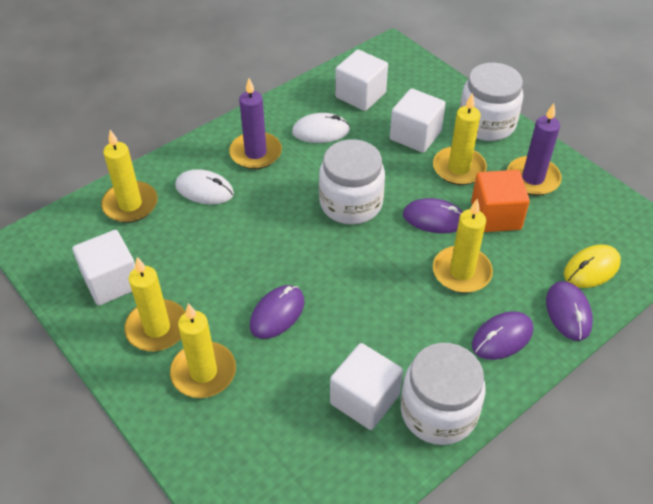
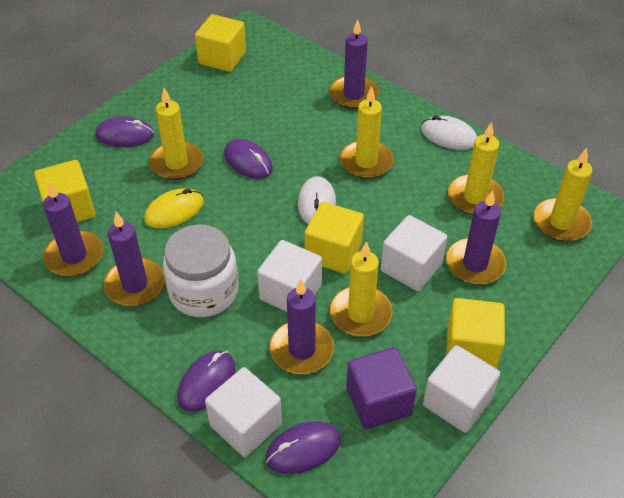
orange cube: [471,170,530,232] = 1 -> none = 0
purple candle: [229,78,282,169] [507,104,562,196] = 2 -> [43,182,103,276] [103,212,165,306] [270,279,334,374] [329,19,379,109] [446,190,506,285] = 5
purple cube: none = 0 -> [346,347,417,429] = 1
white jar: [319,139,385,224] [401,343,486,445] [460,63,523,141] = 3 -> [163,224,238,317] = 1
yellow cube: none = 0 -> [34,160,95,222] [195,14,246,72] [304,202,364,274] [446,298,505,369] = 4

